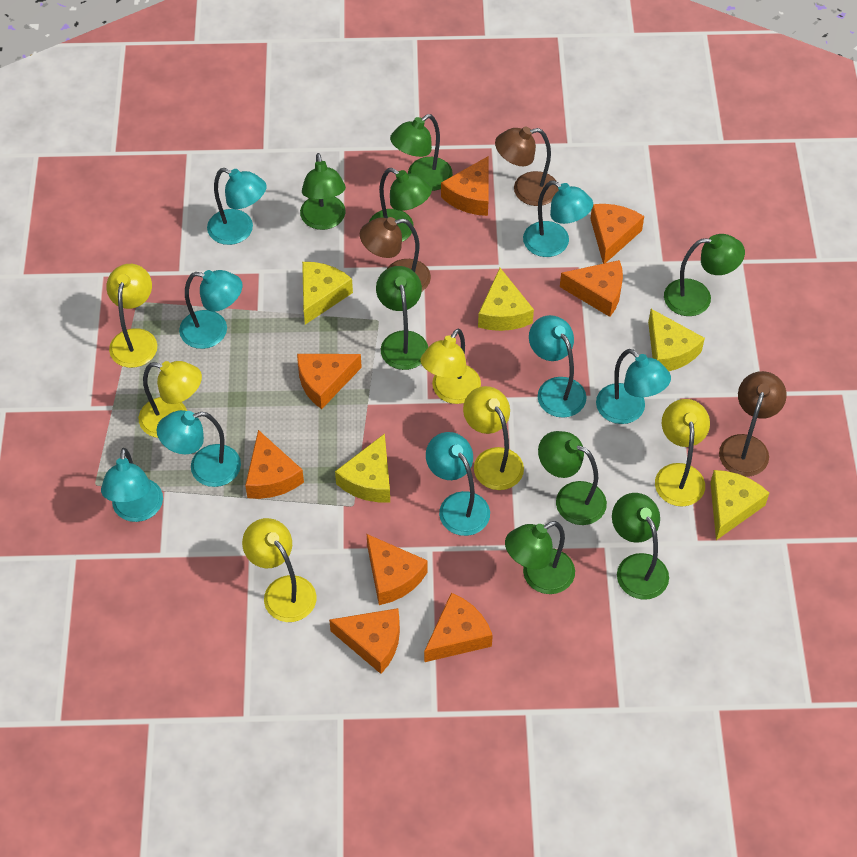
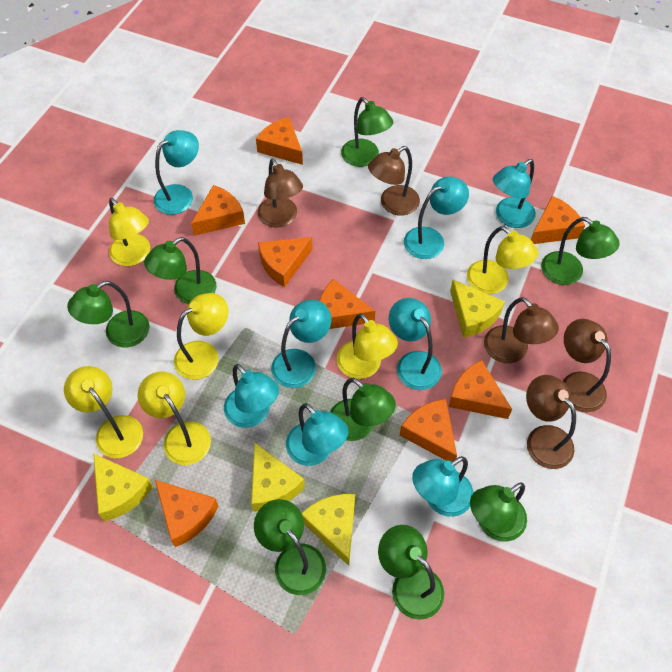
brown lamp: [360,217,431,291] [495,127,559,206] [719,371,787,477] = 3 -> [258,158,303,228] [368,146,420,216] [484,297,559,363] [526,375,576,469] [563,319,611,412] = 5
yellow cheese: [302,262,353,325] [335,434,390,502] [478,268,534,331] [648,309,705,371] [710,470,769,540] = 5 -> [93,453,153,522] [251,443,305,512] [302,494,355,566] [450,280,505,338] = 4

